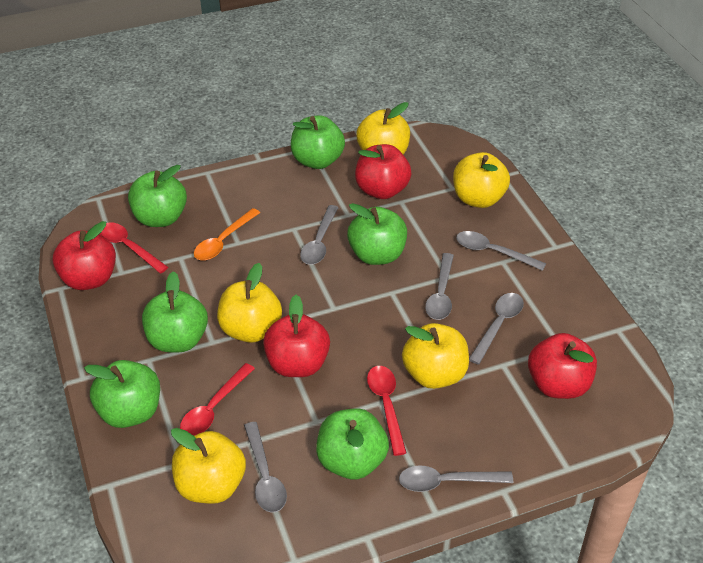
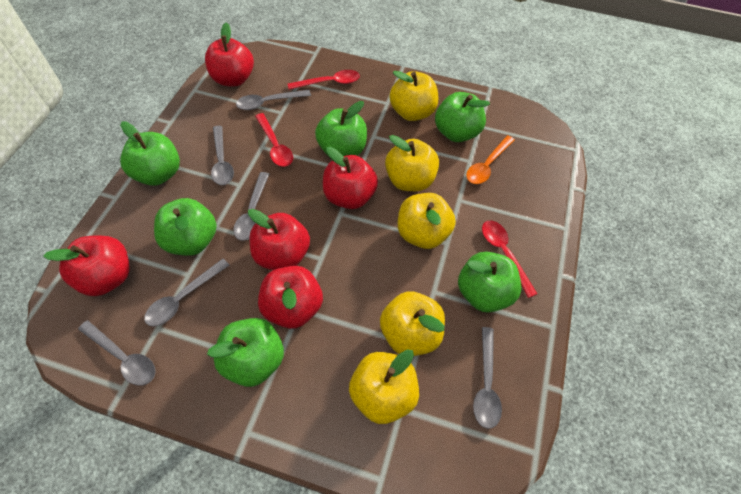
red apple: [53,221,116,290] [263,295,330,377] [355,144,411,199] [528,333,597,399] = 4 -> [43,235,129,296] [205,23,254,87] [248,209,310,270] [258,266,323,329] [323,147,378,209] = 5

